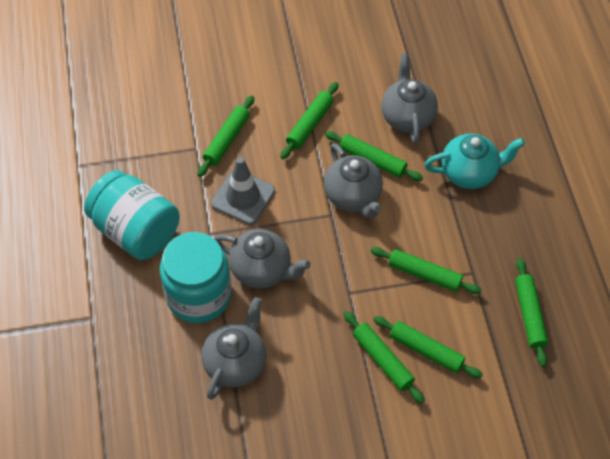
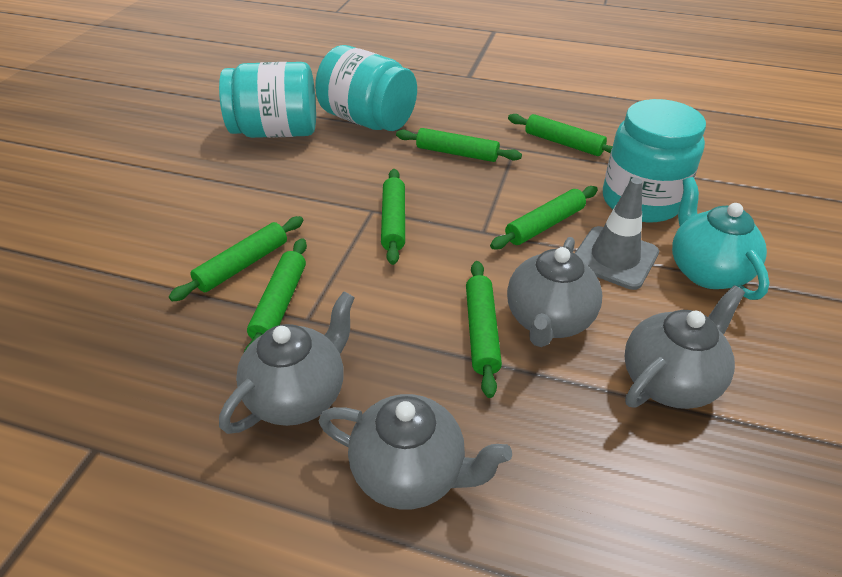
turquoise jar: [84,170,179,260] [160,232,232,323] = 2 -> [219,62,316,138] [315,45,417,131] [603,99,706,222] = 3

